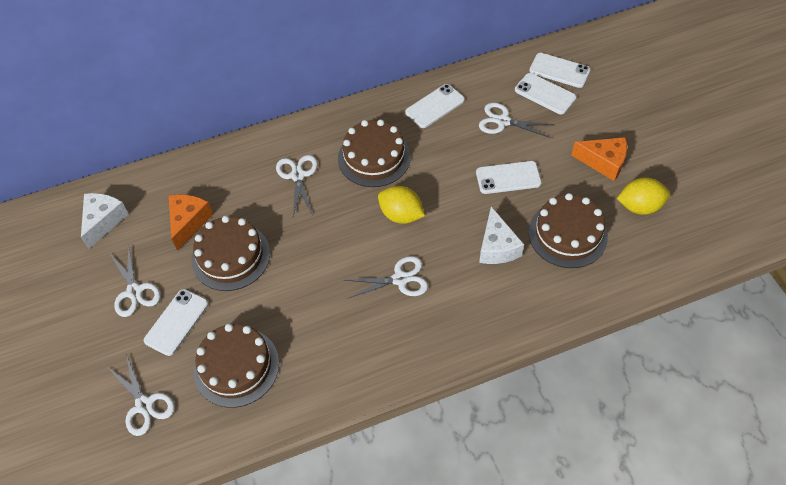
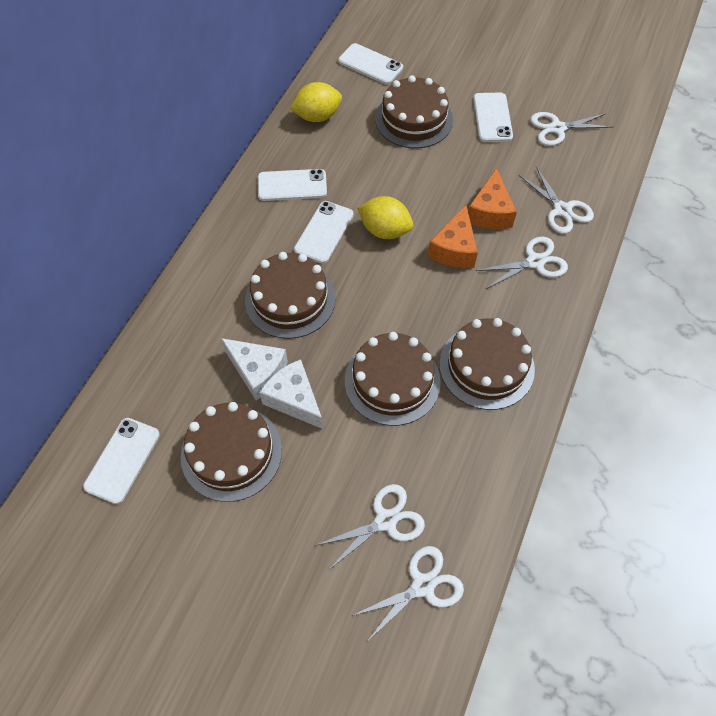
brown cake: [191,216,270,291] [193,323,279,408] [338,119,411,187] [528,193,608,268] = 4 -> [181,402,282,502] [245,252,335,339] [345,332,441,426] [375,75,453,148] [439,318,535,410] = 5

